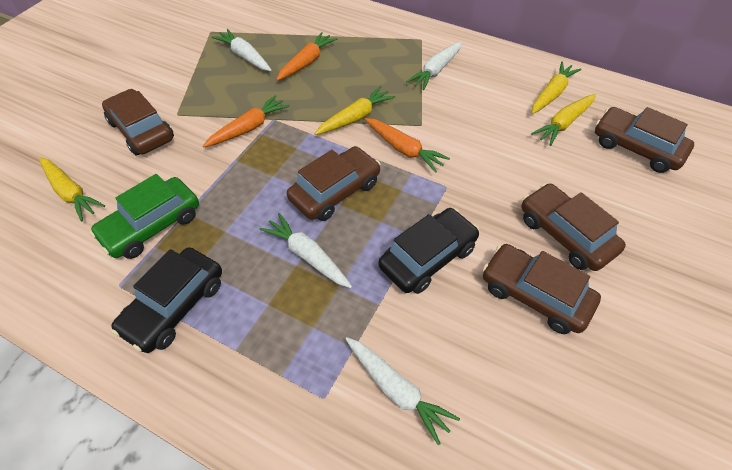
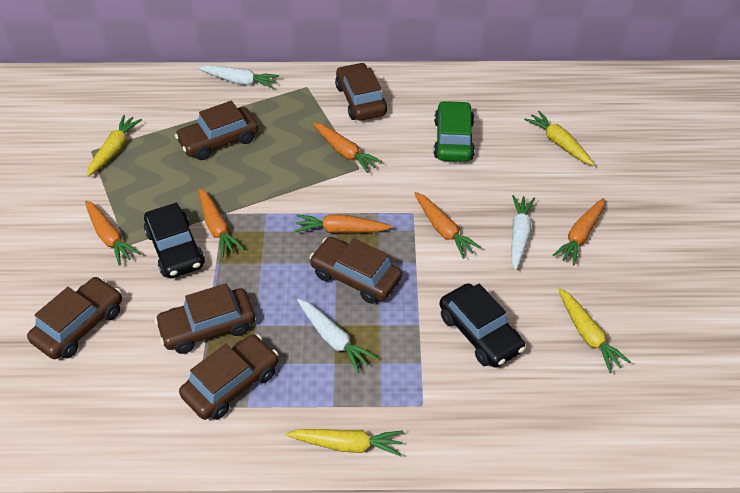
brown car: [102,89,174,155] [287,146,381,221] [483,244,601,334] [521,183,626,271] [595,107,694,173] = 5 -> [27,277,122,359] [155,283,255,354] [175,101,258,160] [179,334,278,420] [309,237,402,304] [335,63,387,121] = 6
orange carrot: [203,95,290,147] [276,32,337,81] [365,118,450,173] = 3 -> [85,200,140,266] [199,188,244,258] [295,214,393,233] [313,123,383,173] [414,192,482,259] [553,198,604,265] = 6
white carrot: [212,29,272,71] [260,213,352,288] [346,337,460,445] [406,42,462,90] = 4 -> [198,65,279,89] [297,299,377,373] [511,195,535,270] = 3

